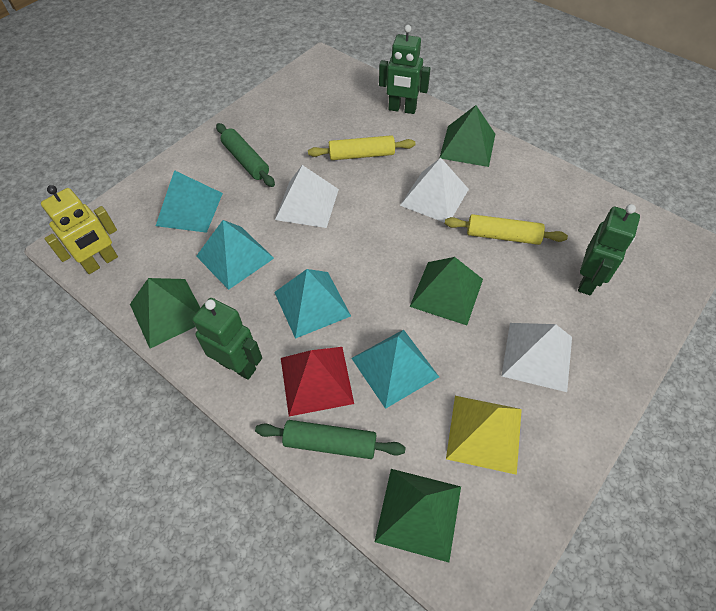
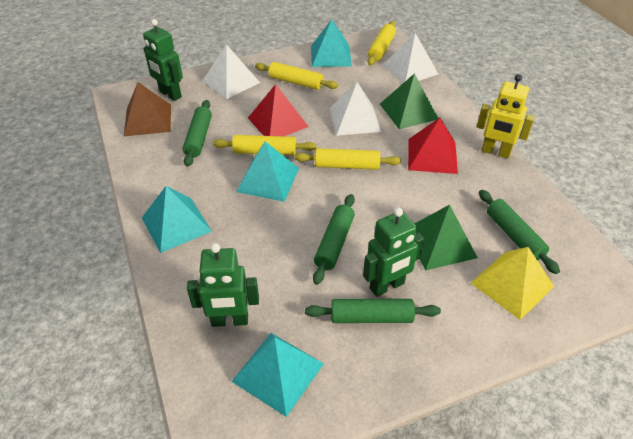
brown pyramid: none = 0 -> [124,82,171,136] = 1
green pyramid: [130,278,200,349] [374,469,461,562] [410,257,483,325] [440,105,495,167] = 4 -> [380,73,438,129] [414,205,478,270] = 2
green rolling pin: [216,123,275,187] [255,420,406,459] = 2 -> [183,100,212,167] [305,299,441,323] [313,194,355,285] [479,190,560,274] = 4
red pyramid: [281,347,354,416] = 1 -> [248,84,309,136] [408,118,458,174] = 2
yellow rolling pin: [308,135,415,160] [445,214,568,245] = 2 -> [213,135,316,155] [255,62,338,90] [294,148,401,170] [368,21,396,65] = 4

